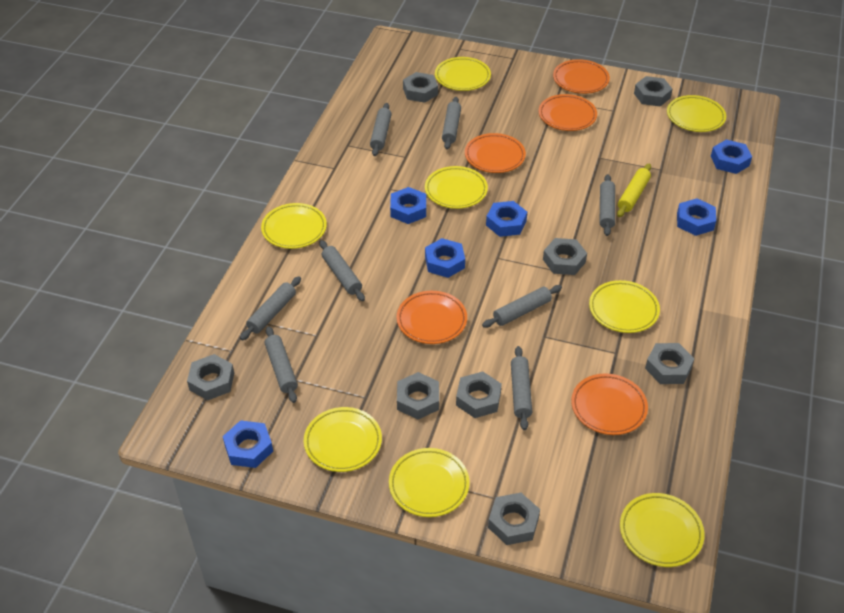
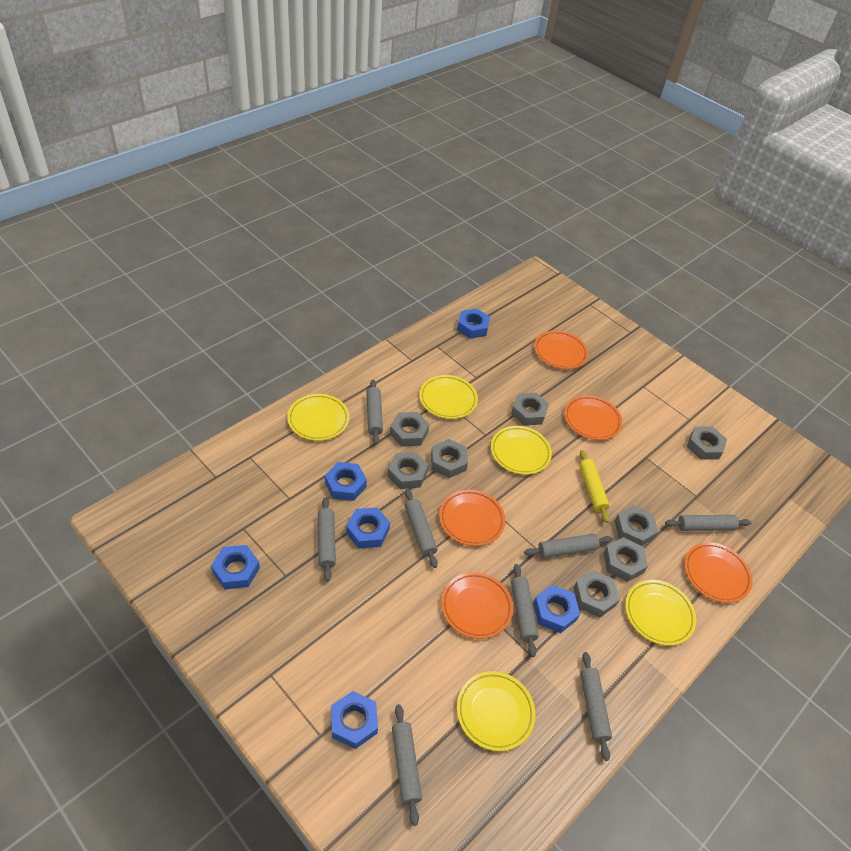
yellow plate: [261,203,327,249] [304,407,382,472] [389,448,470,517] [425,166,488,209] [435,57,491,91] [589,280,660,333] [620,493,704,567] [667,95,726,132] = 8 -> [287,394,349,441] [419,375,478,419] [457,671,535,751] [491,426,552,475] [625,580,696,646] = 5

